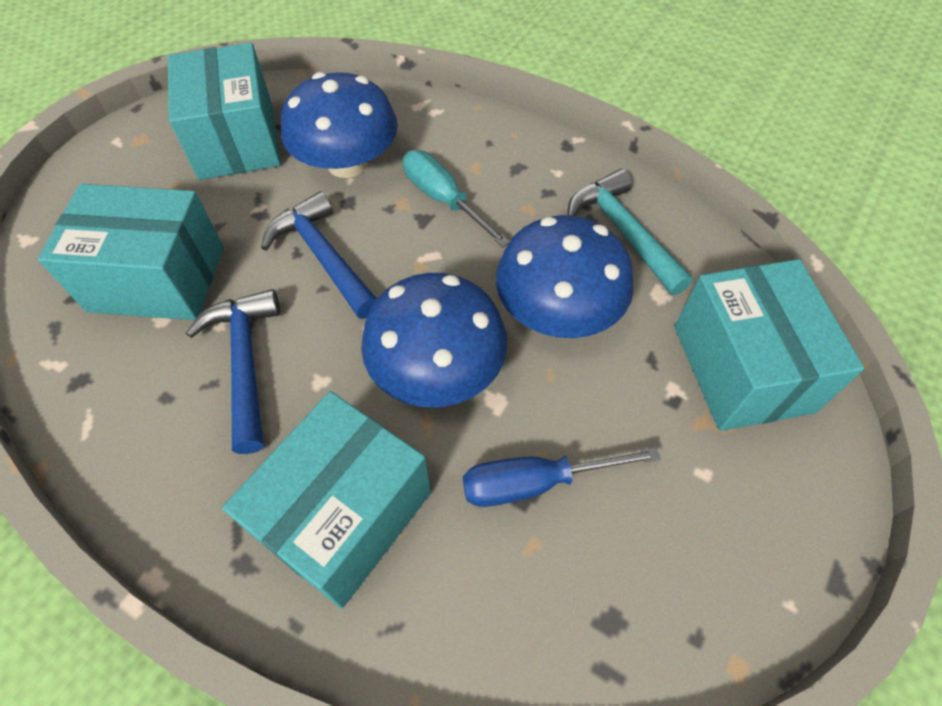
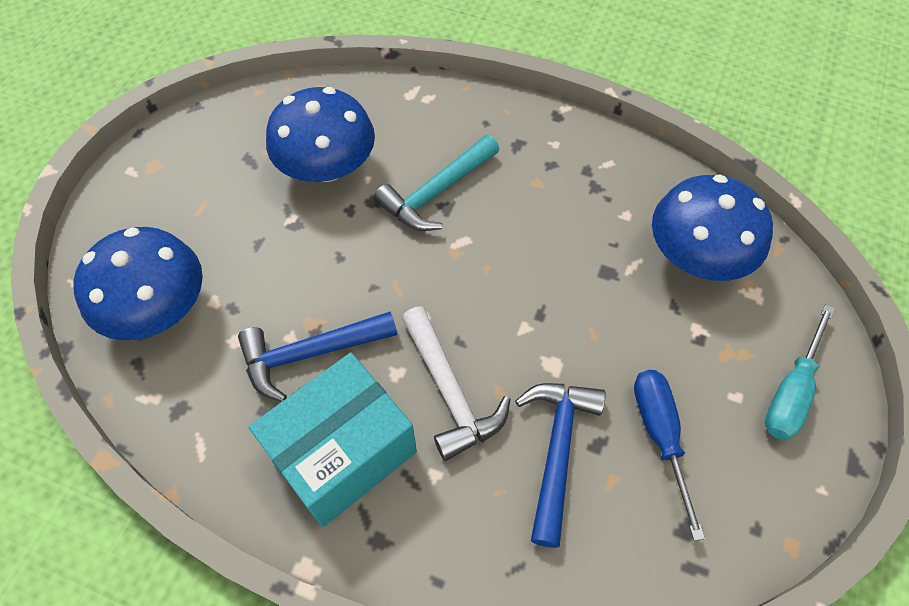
turquoise box: [38,184,224,320] [168,43,281,180] [222,391,431,609] [674,259,864,431] = 4 -> [249,352,417,527] = 1
white hammer: none = 0 -> [402,307,511,461] = 1

